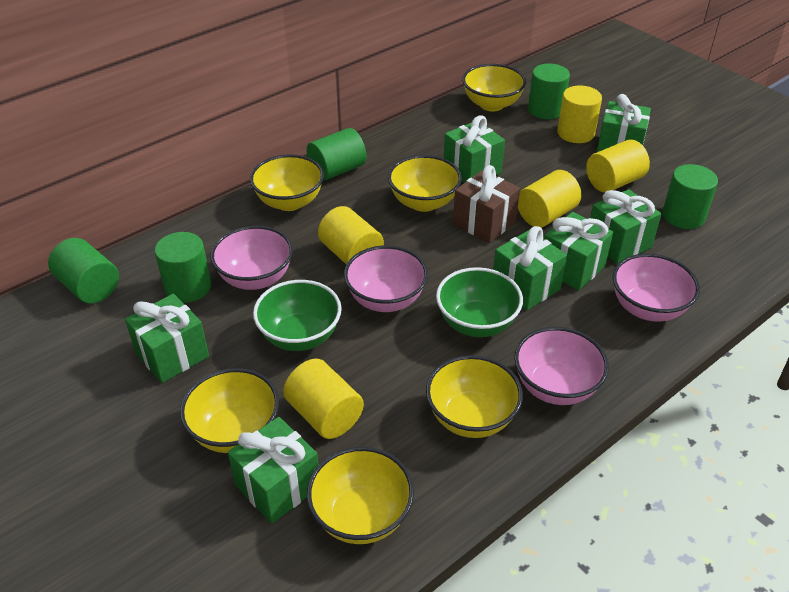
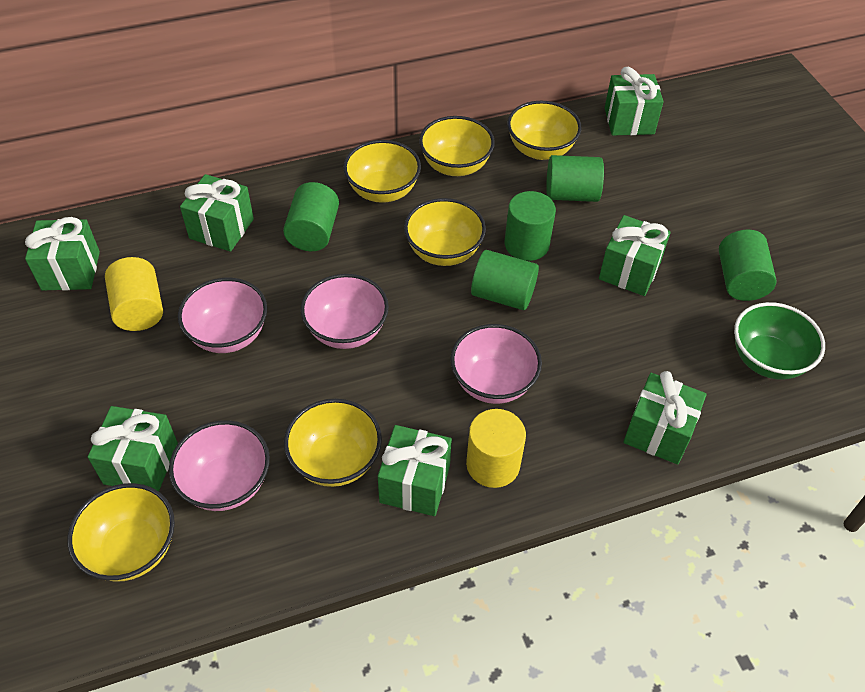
brown gift: [453,165,520,243] = 1 -> none = 0
green bowl: [253,280,342,351] [436,267,523,337] = 2 -> [734,302,825,380] = 1
yellow cylinder: [283,359,364,439] [318,206,384,264] [518,170,581,227] [557,86,602,143] [586,139,650,193] = 5 -> [105,257,163,331] [466,409,526,488] = 2

